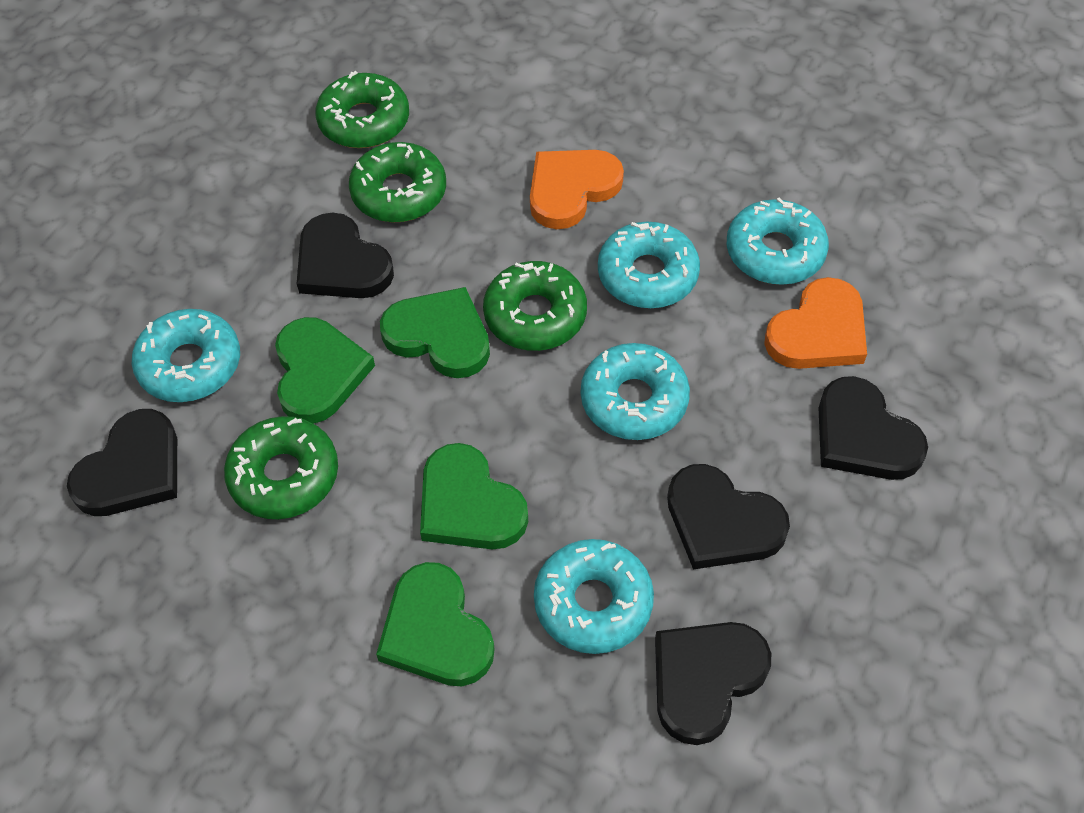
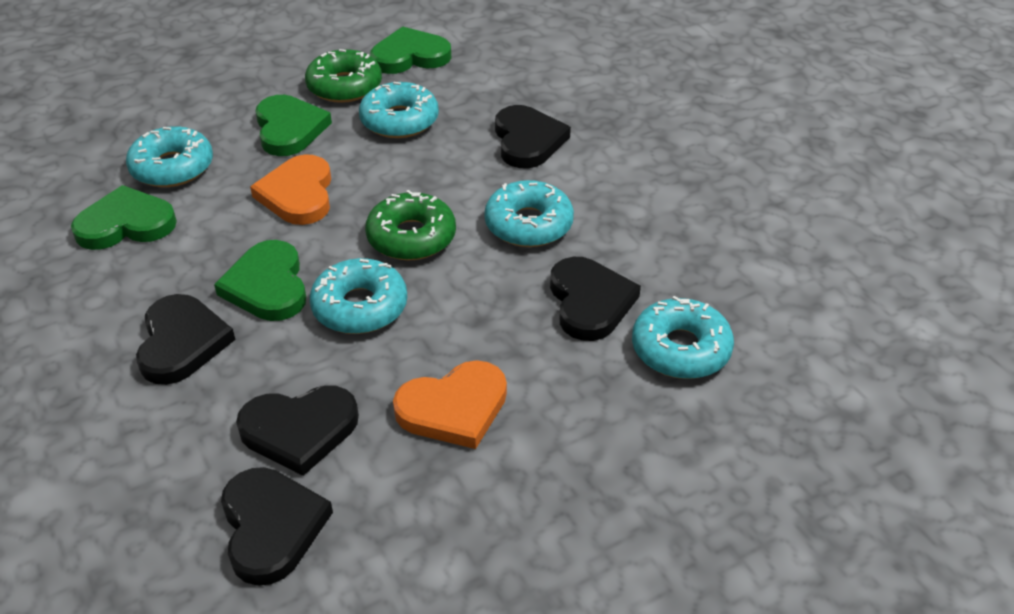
green donut: [224,416,338,519] [315,71,409,148] [349,142,446,222] [483,261,587,351] = 4 -> [305,49,382,103] [365,190,456,260] = 2

